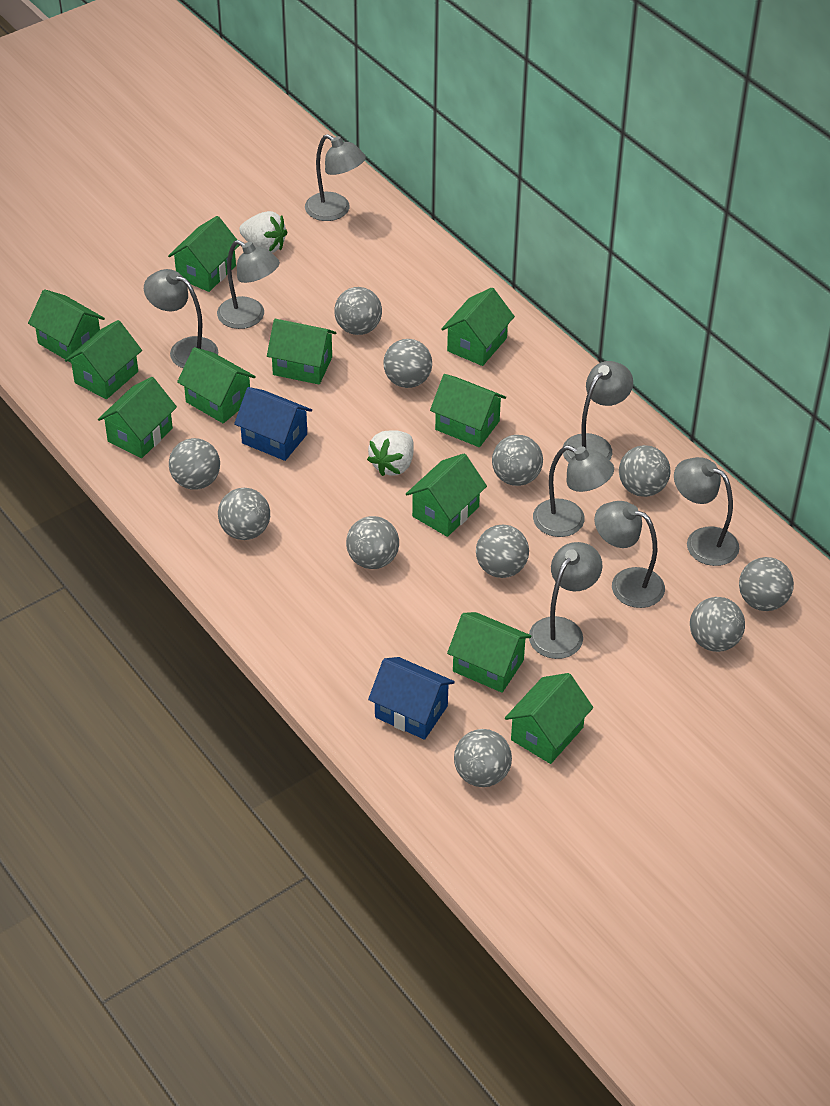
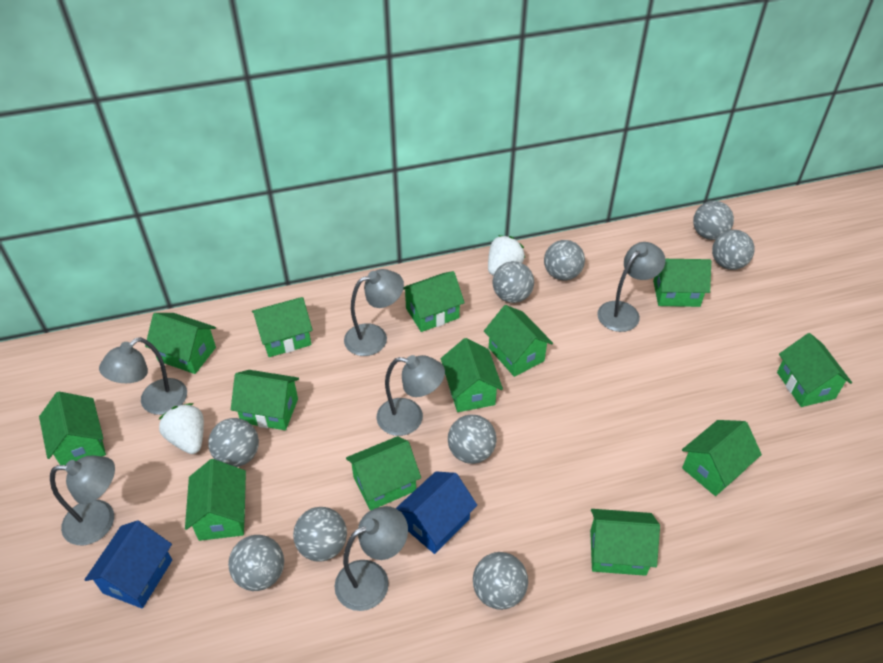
green house: [28,289,105,363] [65,320,142,399] [98,377,177,458] [168,216,240,292] [177,347,256,423] [267,319,336,385] [406,454,487,537] [430,374,506,447] [441,287,515,366] [447,612,532,693] [505,673,593,764] = 11 -> [39,392,106,465] [145,313,216,374] [185,459,246,541] [231,370,299,430] [252,297,313,357] [346,436,421,510] [403,271,465,332] [441,338,503,412] [484,305,553,377] [590,509,660,576] [653,259,711,307] [682,420,762,496] [777,333,852,407] = 13
grey ball: [169,438,220,490] [218,488,270,540] [334,287,382,335] [346,516,399,569] [383,339,432,388] [454,729,512,787] [476,525,529,578] [492,435,543,486] [619,445,671,497] [690,597,745,652] [739,557,794,611] = 11 -> [208,418,259,467] [228,535,284,591] [293,507,347,562] [448,414,497,464] [473,552,528,610] [493,261,534,303] [544,240,585,280] [693,201,734,240] [712,230,755,270] = 9
grey lamp: [144,269,218,368] [217,240,280,329] [305,134,366,221] [529,542,602,659] [533,445,614,537] [563,361,633,463] [594,501,665,608] [674,457,739,566] = 8 -> [50,456,115,545] [99,337,187,415] [335,506,408,611] [344,269,404,356] [376,355,445,436] [597,242,666,332] = 6

